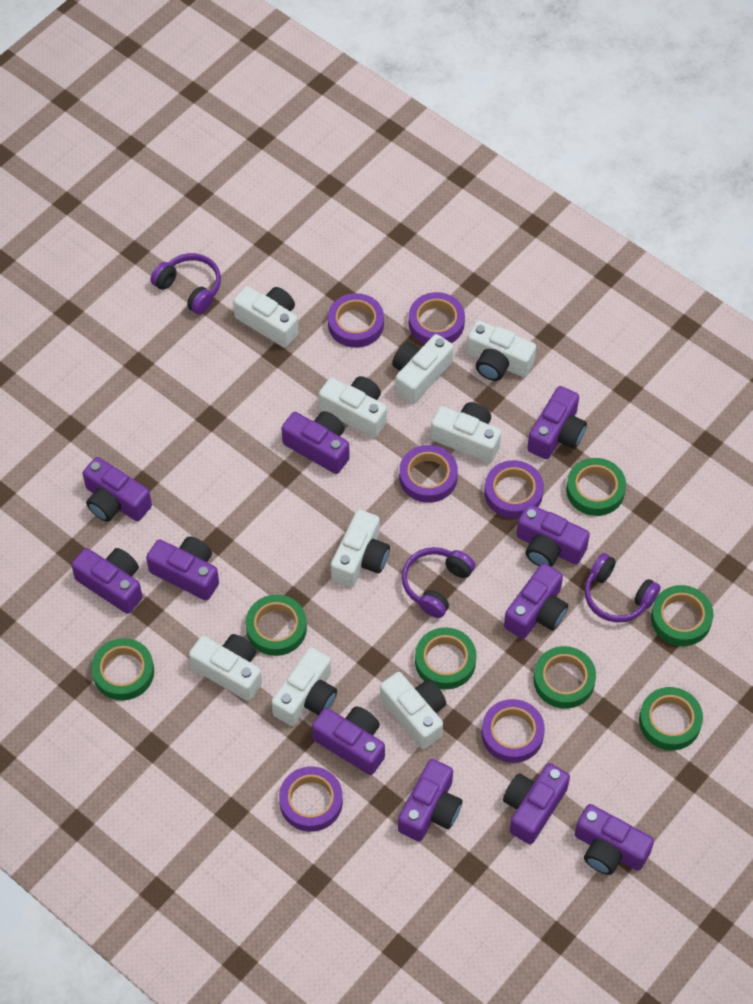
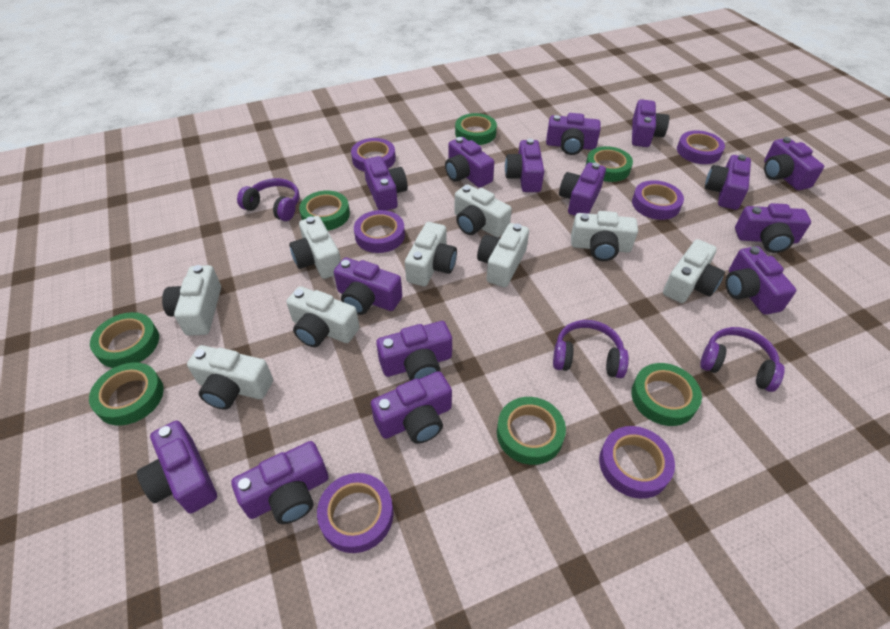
purple camera: [71,548,142,614] [83,457,152,522] [146,536,219,601] [281,411,350,474] [312,706,385,775] [398,759,462,841] [503,763,570,844] [504,563,568,639] [516,504,590,567] [527,386,587,459] [575,804,654,875] = 11 -> [137,421,217,513] [231,441,329,524] [334,257,402,315] [363,156,407,210] [371,371,452,444] [376,321,452,381] [445,137,494,188] [505,139,544,192] [546,113,601,155] [559,163,606,216] [632,99,669,147] [705,155,751,210] [725,246,796,315] [735,203,811,253] [764,137,824,190] = 15

